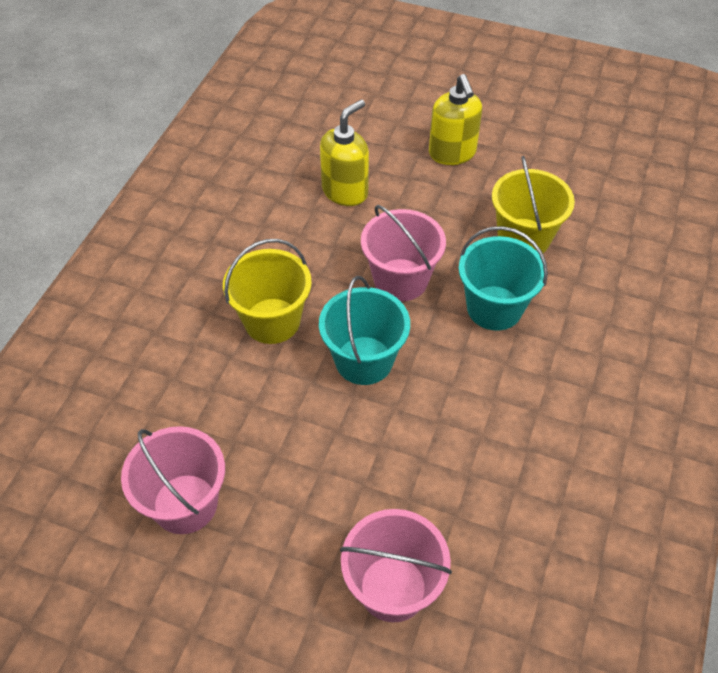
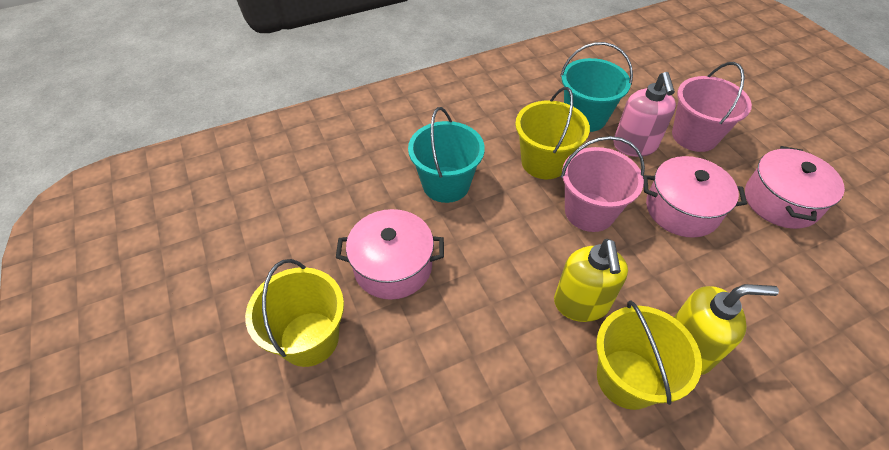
pink bucket: [121,426,225,534] [340,509,452,622] [361,205,446,301] = 3 -> [561,136,645,232] [672,62,752,152] = 2
pink pot: none = 0 -> [336,209,444,300] [643,156,747,238] [745,146,845,229] = 3
pink soap dispenser: none = 0 -> [613,72,676,157] = 1
yellow bucket: [223,239,312,344] [492,156,575,253] = 2 -> [245,259,344,367] [515,87,590,179] [596,300,702,410] = 3

